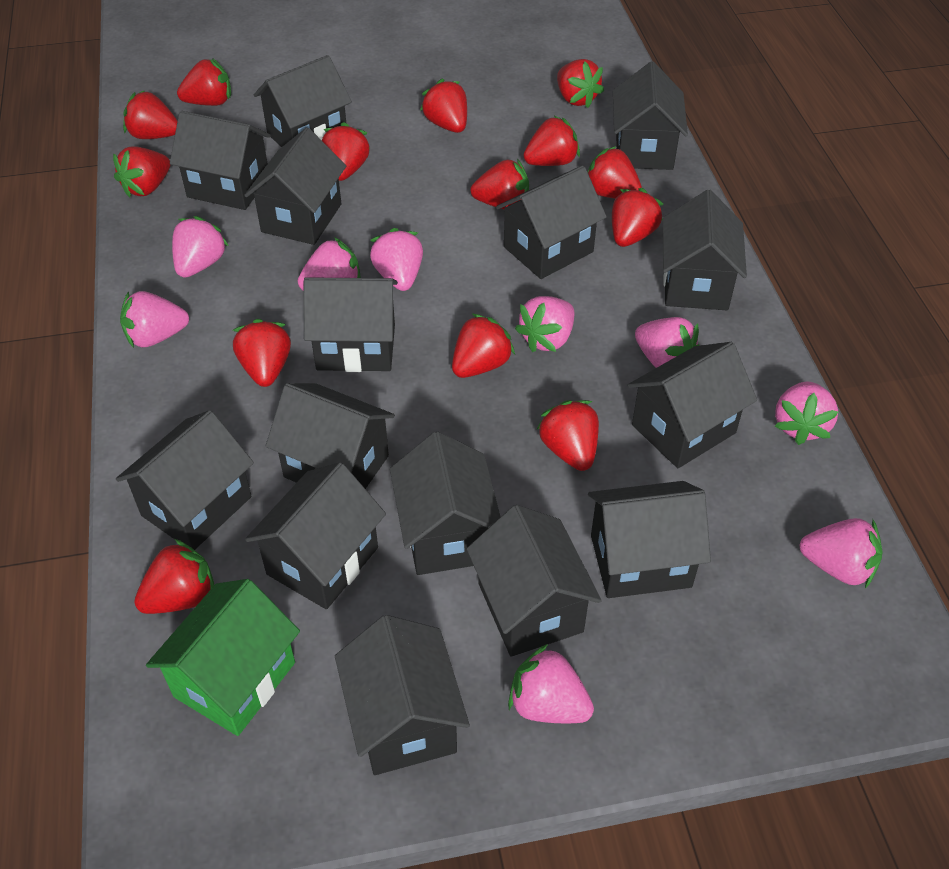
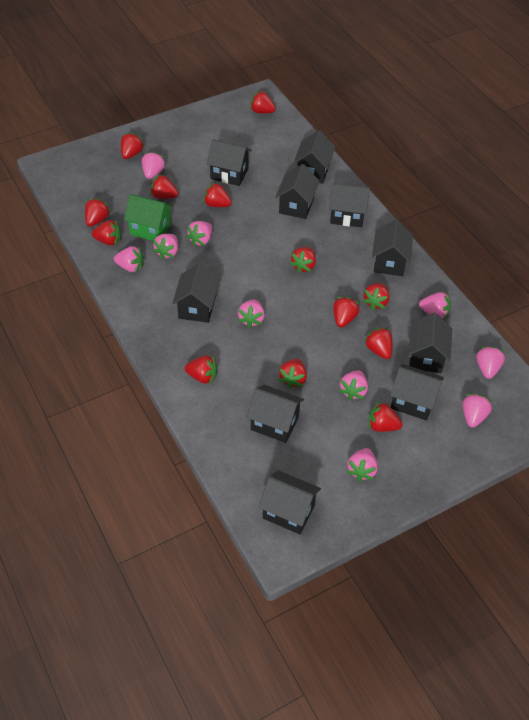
black house: [116,410,254,550] [170,111,271,210] [244,127,346,245] [245,462,386,609] [254,55,352,147] [266,383,395,489] [304,277,398,372] [335,615,470,775] [390,431,500,575] [467,505,602,657] [496,166,607,279] [588,481,711,598] [613,62,688,170] [628,342,757,468] [663,190,747,310] = 15 -> [172,264,220,323] [207,139,252,186] [247,385,304,443] [258,470,321,534] [276,164,320,219] [294,130,335,184] [329,183,370,227] [372,219,413,276] [390,364,444,420] [408,313,452,373] = 10
pink strawberry: [120,291,189,348] [172,216,229,278] [298,237,361,291] [370,228,423,291] [508,644,594,723] [515,296,574,352] [635,317,700,368] [774,381,838,445] [800,518,883,588] = 9 -> [114,246,144,273] [142,151,165,179] [153,233,178,260] [186,221,212,246] [238,300,265,328] [339,371,368,400] [347,448,378,481] [419,292,451,319] [463,394,493,428] [476,346,505,379] = 10
red strawberry: [113,146,171,198] [123,90,177,139] [134,539,214,614] [177,58,231,106] [233,319,291,387] [322,122,370,181] [420,78,467,133] [452,313,515,378] [471,159,529,210] [523,116,580,166] [536,400,599,471] [557,59,604,108] [588,146,642,199] [612,188,663,247] = 14 -> [85,198,111,227] [92,220,121,245] [121,132,144,159] [150,174,178,199] [185,355,217,384] [203,182,232,207] [250,91,276,114] [279,359,307,389] [290,247,316,273] [333,297,360,328] [363,283,390,310] [364,327,393,359] [368,401,403,432] = 13

